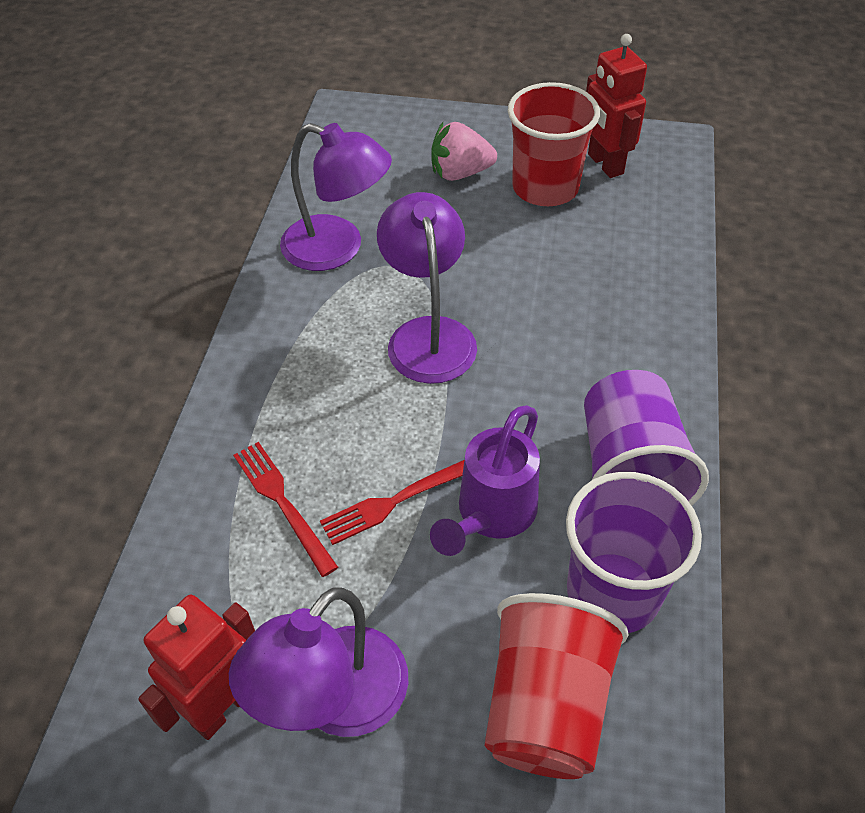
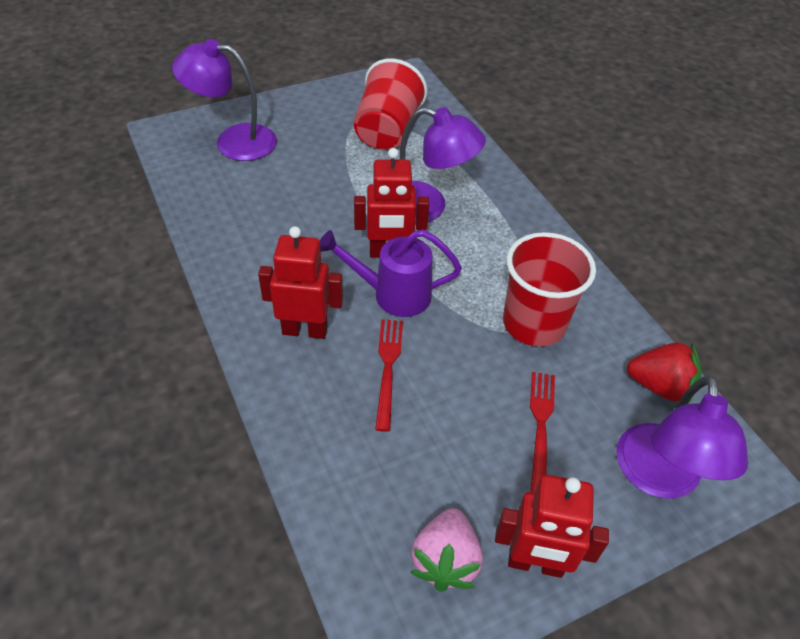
purple cup: [566,472,702,633] [584,370,709,506] = 2 -> none = 0
red robot: [138,594,255,740] [586,34,647,178] = 2 -> [258,226,343,339] [354,148,429,258] [495,474,609,578] = 3
red strawberry: none = 0 -> [627,342,702,403] = 1

